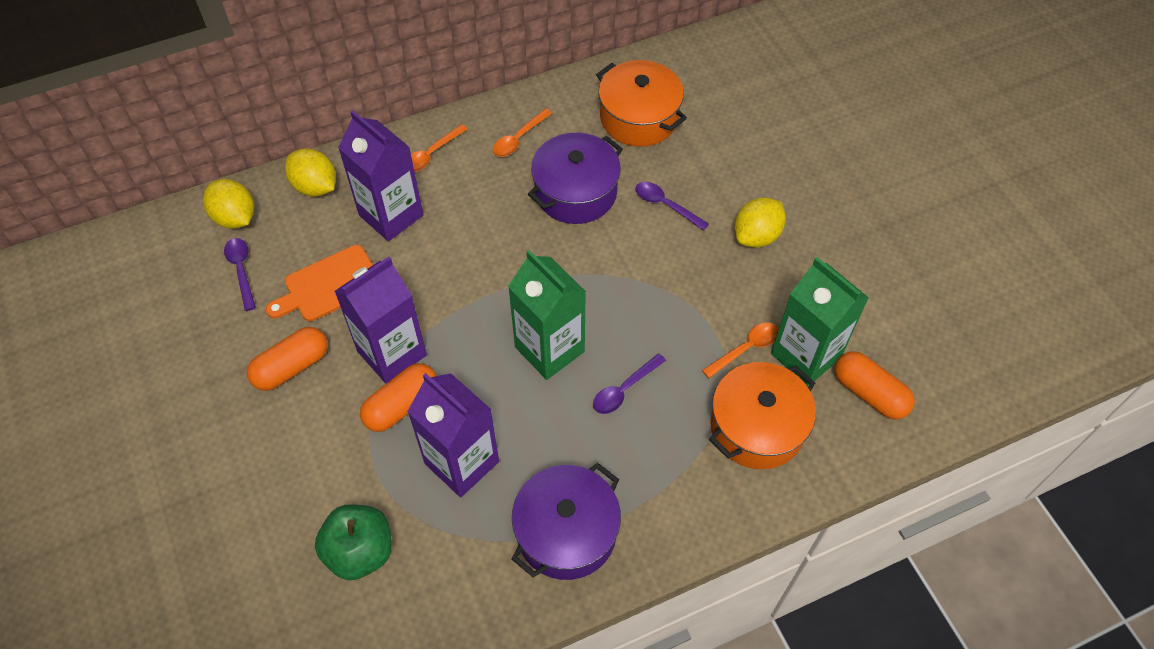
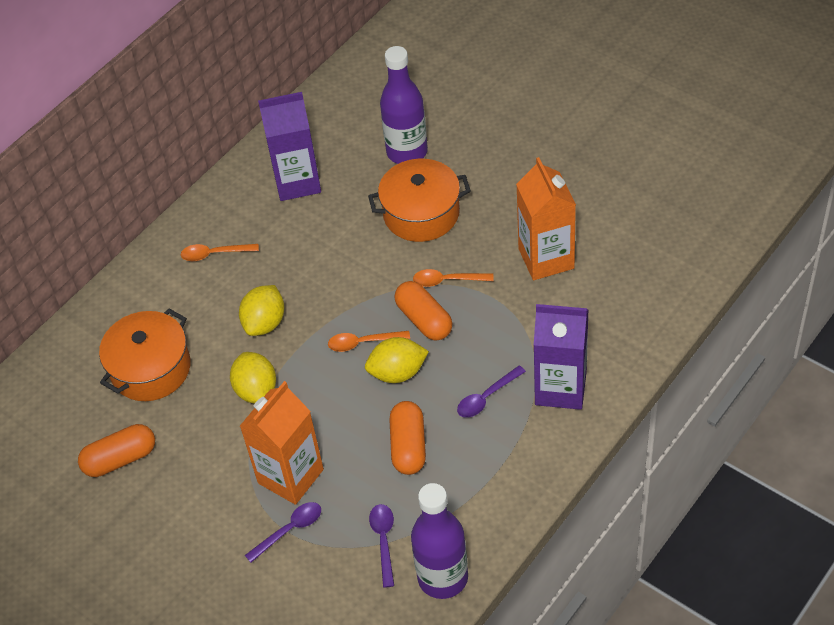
green apple: [315,504,392,580] = 1 -> none = 0
green carton: [508,250,586,380] [771,257,869,386] = 2 -> none = 0
orange carton: none = 0 -> [240,381,324,505] [516,157,576,280] = 2
orange cutting board: [266,245,373,321] = 1 -> none = 0
purple bottle: none = 0 -> [380,46,428,164] [411,483,468,599] = 2
purple carton: [334,257,427,384] [338,110,424,241] [407,373,499,497] = 3 -> [258,92,321,201] [534,304,589,410] = 2
purple pot: [512,463,621,580] [528,133,623,224] = 2 -> none = 0

